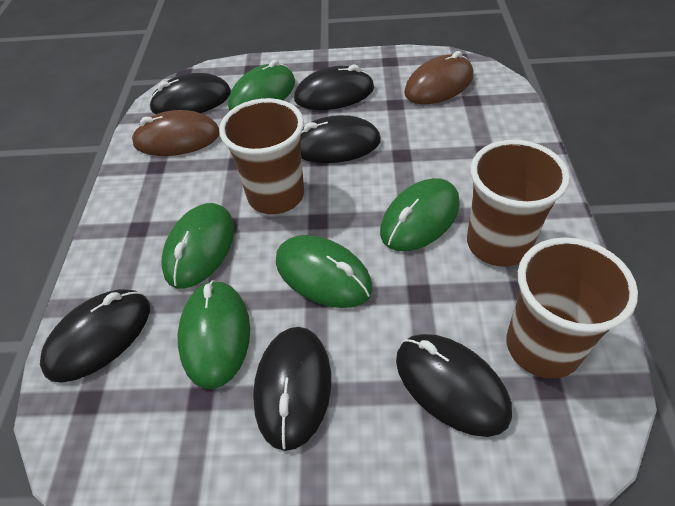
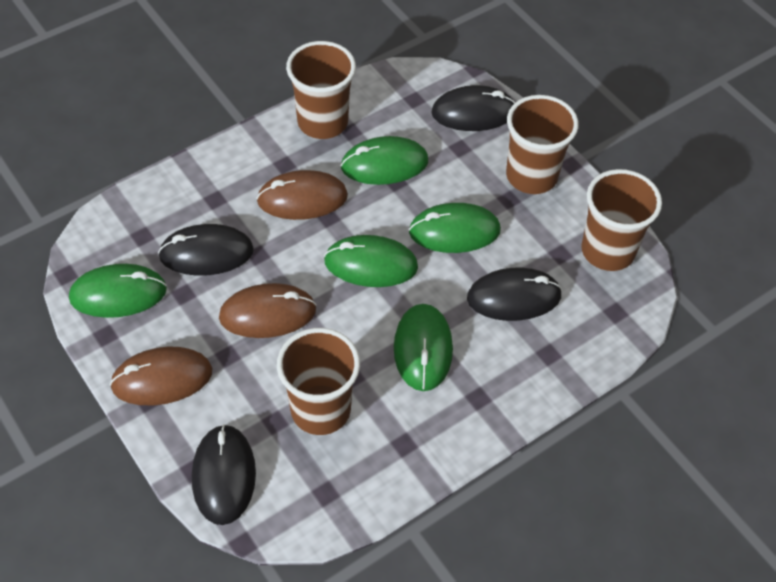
black mouse: [40,289,150,382] [149,73,231,114] [253,327,331,451] [294,65,374,110] [301,115,381,163] [396,334,512,437] = 6 -> [158,224,254,276] [192,424,256,525] [431,85,515,131] [467,268,562,321] = 4
brown cup: [219,98,304,214] [467,140,570,267] [506,237,638,379] = 3 -> [277,328,360,435] [286,41,356,139] [506,95,579,194] [581,169,662,271] = 4
brown mouse: [131,110,220,156] [404,51,474,104] = 2 -> [110,347,212,405] [219,283,316,338] [256,170,348,220] = 3

